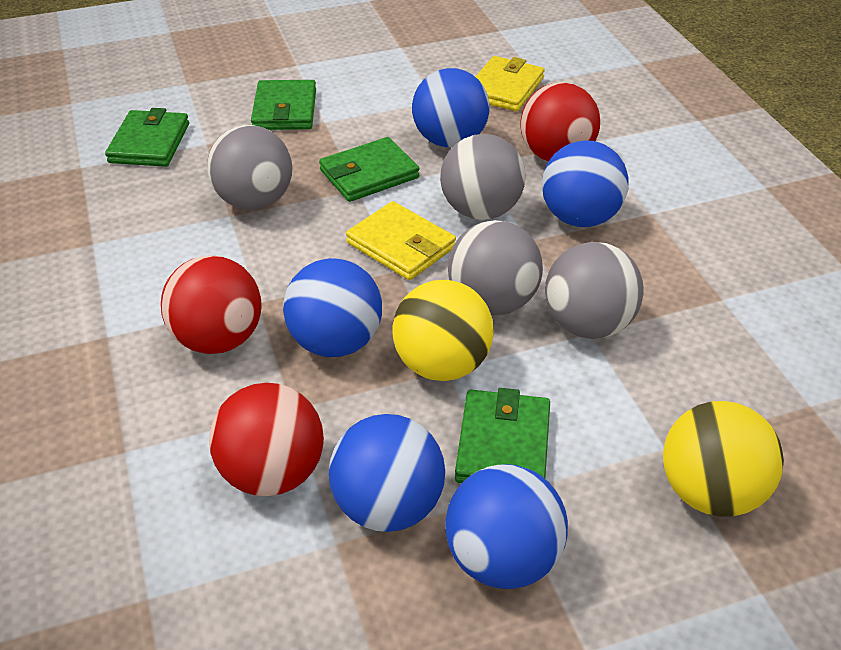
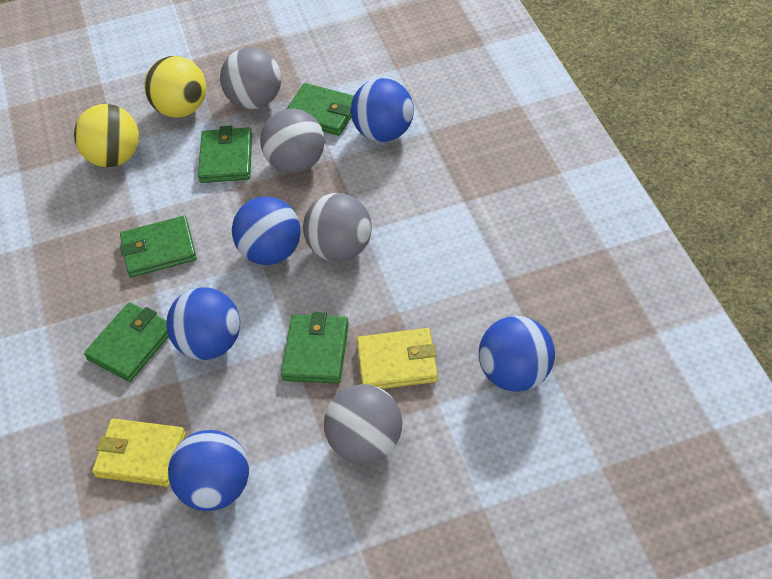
green wallet: [105,108,189,167] [251,80,316,130] [319,137,419,202] [455,388,550,483] = 4 -> [84,302,169,382] [120,216,197,277] [198,126,252,183] [281,312,349,384] [287,83,354,136] = 5
red ball: [161,256,262,354] [209,383,324,496] [520,82,600,162] = 3 -> none = 0

